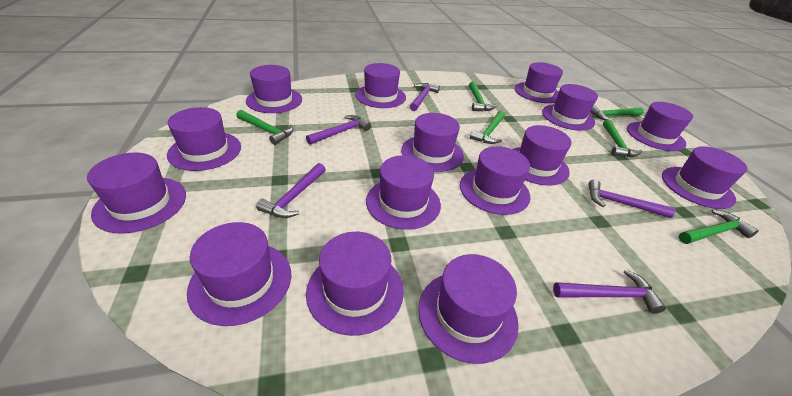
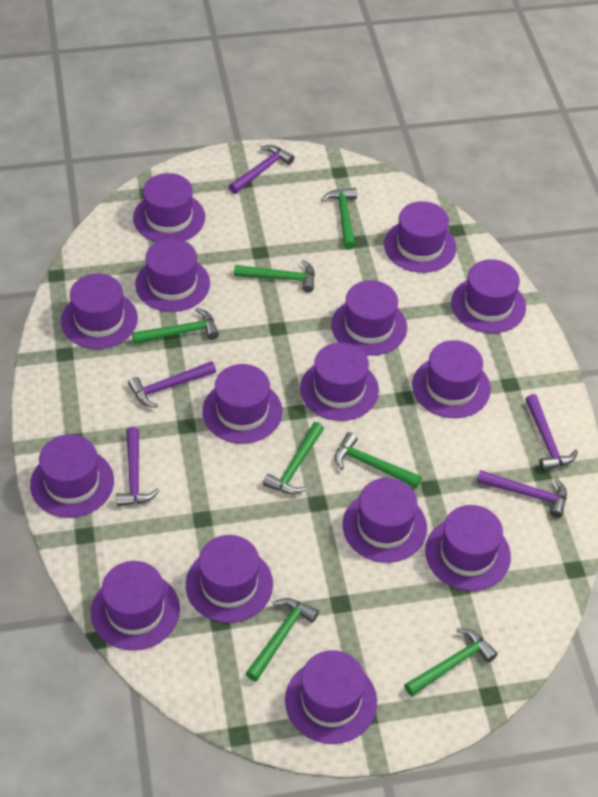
green hammer: [236,110,294,145] [469,82,497,111] [470,111,505,144] [590,105,644,121] [603,120,642,157] [679,210,759,244] = 6 -> [132,308,219,344] [234,260,315,293] [246,598,319,682] [263,422,324,494] [321,188,357,249] [335,432,422,488] [404,628,498,696] = 7

